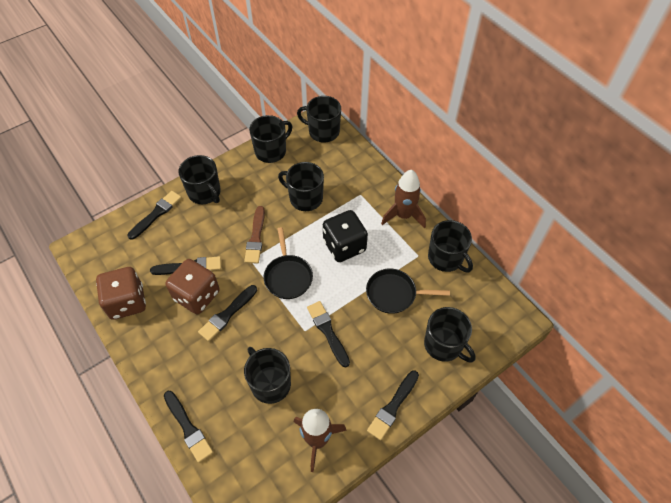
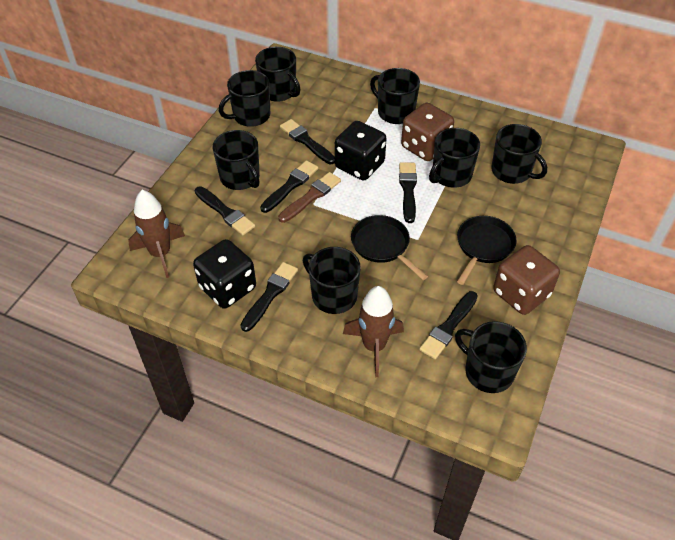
black dice: [323,210,368,262] = 1 -> [193,239,256,309] [335,121,387,180] = 2
black mug: [179,155,221,204] [244,347,291,404] [249,115,292,163] [278,162,324,211] [297,96,341,143] [424,307,476,363] [428,220,473,272] = 7 -> [213,130,260,190] [219,70,270,127] [255,47,300,102] [303,247,361,314] [370,68,420,124] [429,128,480,188] [455,321,527,393] [491,124,547,184] = 8

